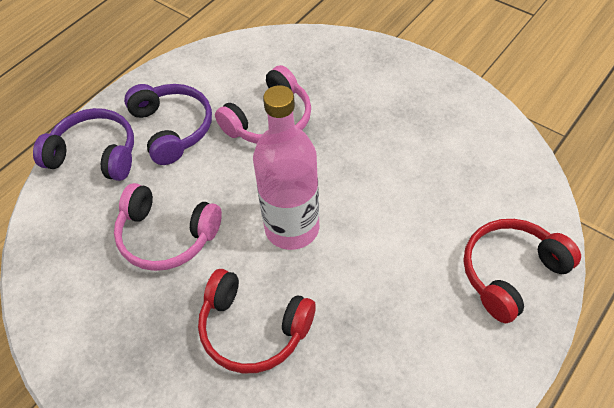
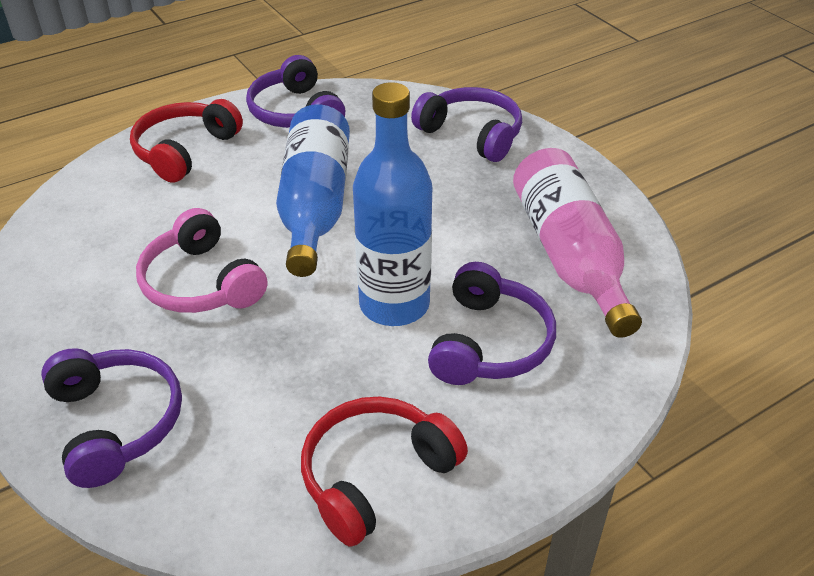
blue bottle: none = 0 -> [276,104,350,277] [353,82,432,326] = 2
pink headphones: [114,183,222,271] [215,65,311,144] = 2 -> [136,208,267,313] = 1
purple headphones: [33,108,134,181] [124,84,212,165] = 2 -> [41,348,182,488] [246,55,345,128] [411,87,522,162] [428,262,556,385] = 4

